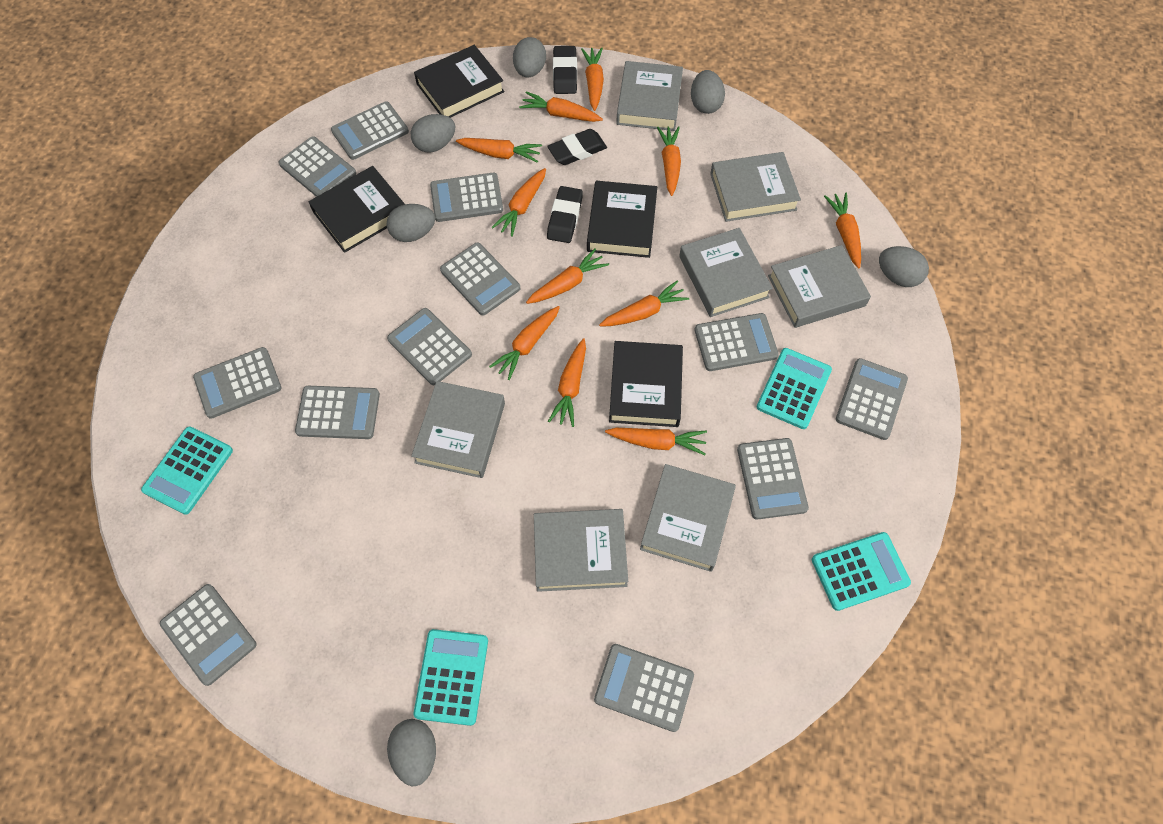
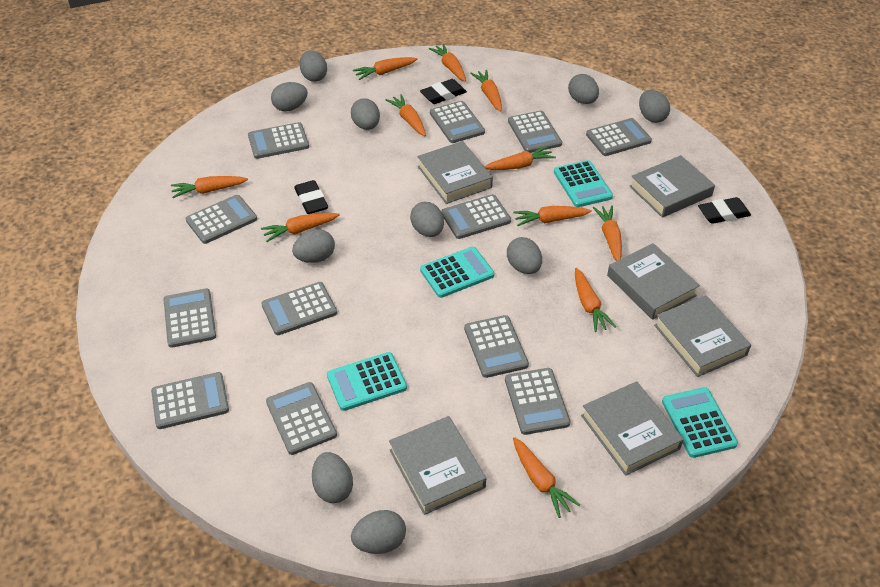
black book: [309,166,405,253] [414,45,505,118] [587,181,657,258] [609,341,683,427] = 4 -> none = 0
grey book: [411,381,505,478] [534,509,628,592] [616,61,683,131] [640,464,736,572] [679,228,773,317] [710,152,801,222] [768,245,871,328] = 7 -> [389,416,486,515] [417,141,493,204] [581,381,684,476] [607,243,700,320] [629,155,715,218] [654,295,751,377] = 6
grey egg: [386,204,435,242] [387,719,436,786] [411,114,455,153] [513,37,546,77] [691,70,725,114] [879,246,929,287] = 6 -> [271,82,308,112] [292,229,335,263] [299,50,327,82] [312,452,353,503] [351,98,380,130] [351,510,406,554] [410,202,444,237] [507,237,542,274] [568,74,599,104] [639,90,670,123] = 10

